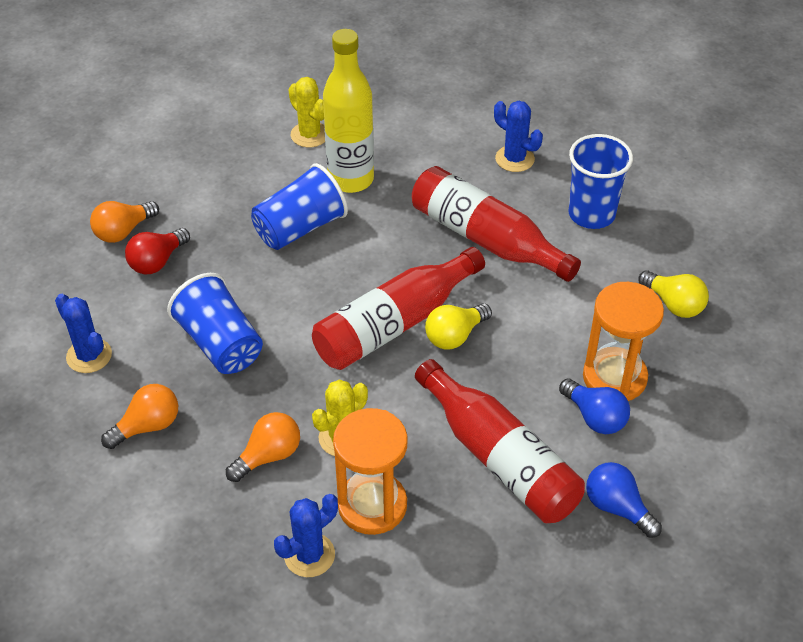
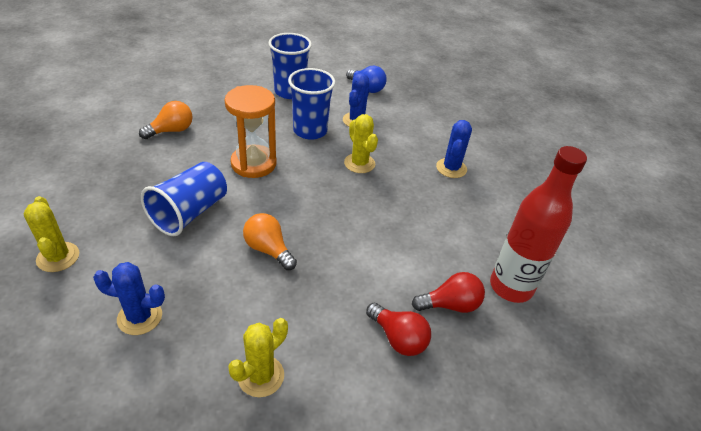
blue light bulb: [559,378,630,434] [586,462,662,538] = 2 -> [346,66,386,93] = 1
orange hourglass: [333,408,408,535] [583,282,664,401] = 2 -> [225,85,277,178] = 1
orange light bulb: [90,201,159,243] [101,384,178,449] [226,412,300,482] = 3 -> [139,101,192,139] [243,213,297,270] = 2
red bottle: [312,247,485,370] [412,166,581,282] [415,359,585,523] = 3 -> [490,146,587,303] = 1
red light bulb: [125,228,190,274] = 1 -> [366,303,431,356] [412,272,485,313] = 2
yellow bottle: [323,29,374,193] = 1 -> none = 0
yellow cactus: [288,77,325,147] [312,380,368,456] = 2 -> [23,196,79,272] [229,318,288,397] [344,114,378,173] = 3
yellow light bulb: [425,303,492,349] [639,271,709,318] = 2 -> none = 0

